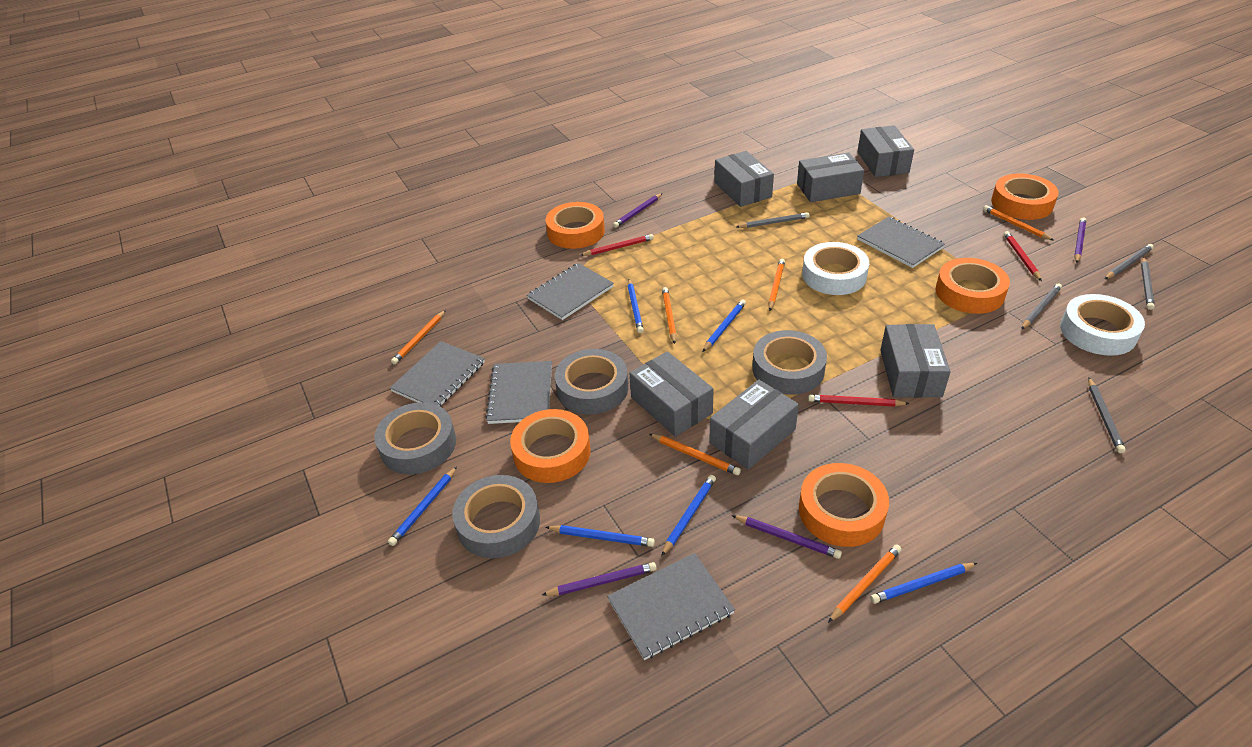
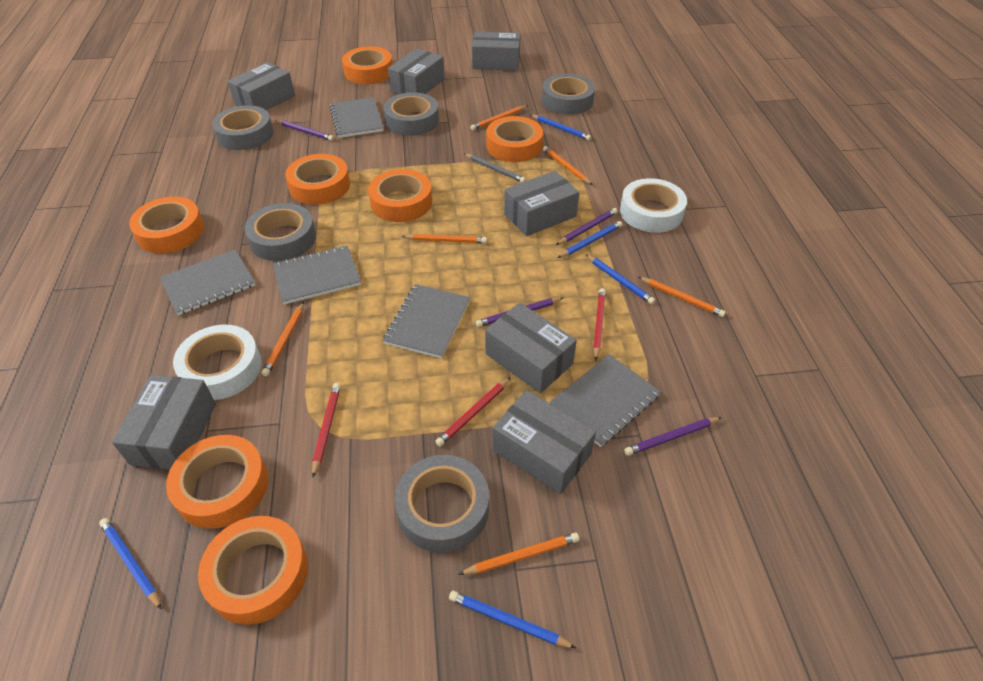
blue pencil: [388,466,457,546] [545,525,655,547] [628,279,644,333] [661,475,716,556] [703,299,746,352] [870,563,977,604] = 6 -> [99,518,162,609] [449,591,576,648] [531,115,591,140] [557,221,622,258] [585,254,655,304] = 5
grey box: [629,351,714,437] [709,380,799,470] [715,151,774,207] [797,153,864,202] [858,125,914,177] [880,324,951,398] = 6 -> [112,375,216,469] [228,62,295,110] [388,49,444,94] [472,32,521,71] [485,303,577,393] [493,390,596,494] [504,171,579,236] = 7
grey pencil: [736,212,809,228] [1021,283,1062,330] [1088,378,1126,453] [1105,244,1154,279] [1141,257,1155,310] = 5 -> [463,153,526,182] = 1
grey tape: [374,402,456,474] [452,475,540,558] [555,349,628,415] [752,330,827,395] = 4 -> [212,105,274,150] [244,203,316,261] [383,92,439,136] [395,455,489,552] [542,74,595,115] = 5
orange tape: [510,409,591,483] [546,202,605,249] [799,463,889,547] [935,258,1010,314] [991,174,1059,220] = 5 -> [129,197,204,253] [166,435,268,529] [198,516,308,625] [285,154,350,205] [342,47,393,84] [368,169,432,222] [486,116,543,162] = 7

